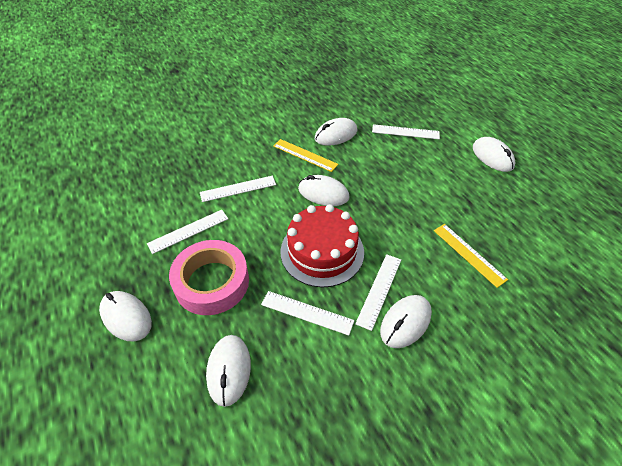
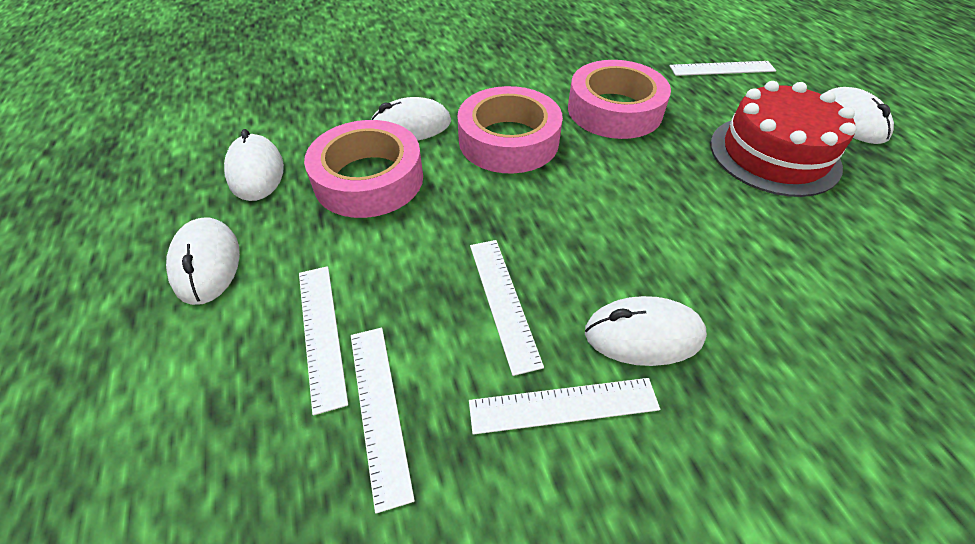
pink tape: [169,240,249,315] = 1 -> [304,120,423,218] [457,86,563,173] [568,60,671,139] = 3
white mouse: [99,291,152,342] [206,335,251,407] [298,175,349,206] [315,118,357,146] [380,295,432,348] [473,137,516,172] = 6 -> [166,217,240,305] [224,129,284,201] [371,97,451,141] [585,296,707,366] [827,87,894,144] = 5
yellow ruler: [273,139,338,172] [434,224,508,288] = 2 -> none = 0

